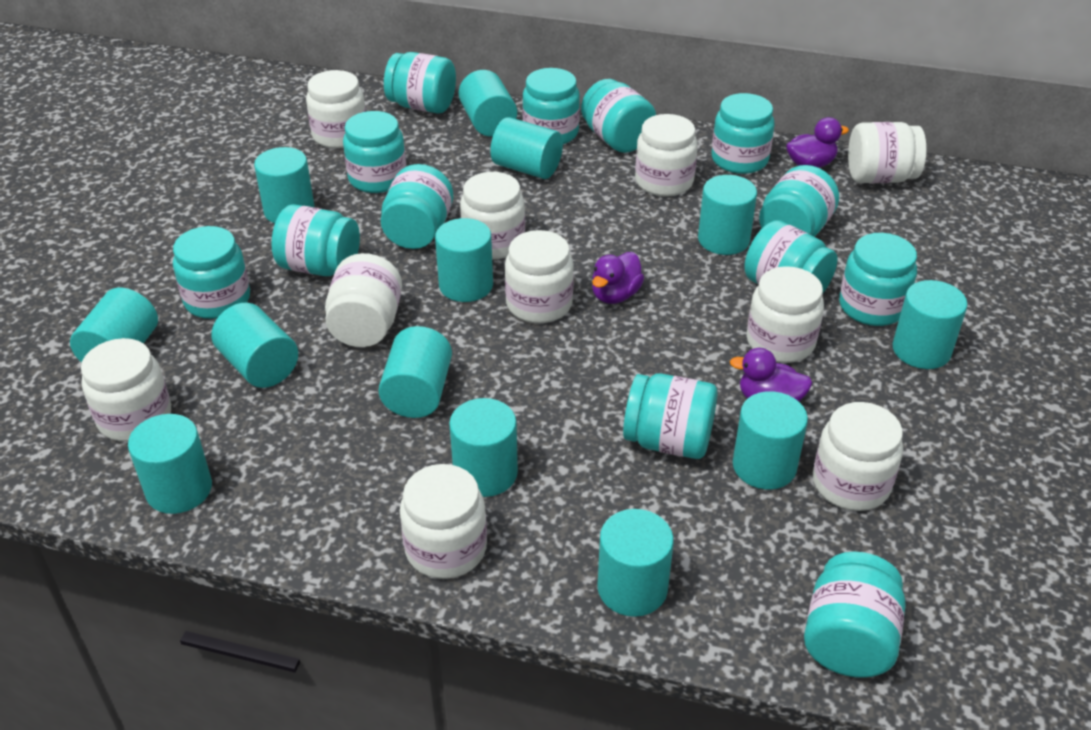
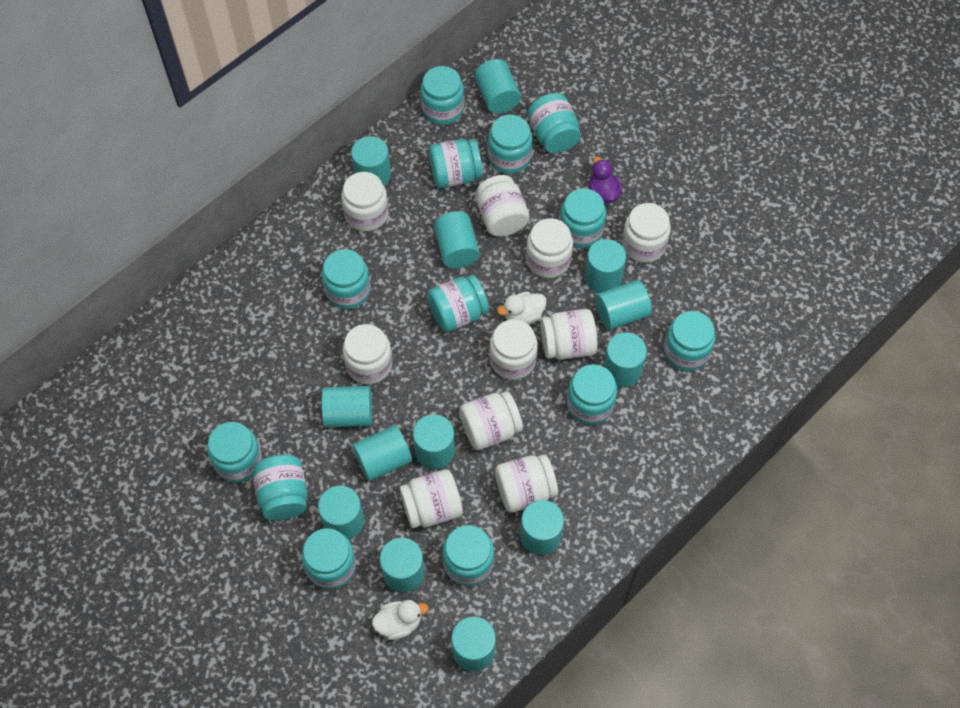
purple duck: [592,252,644,304] [730,348,812,402] [786,117,849,168] = 3 -> [589,157,622,203] = 1
white duck: none = 0 -> [372,600,429,640] [497,292,546,324] = 2

